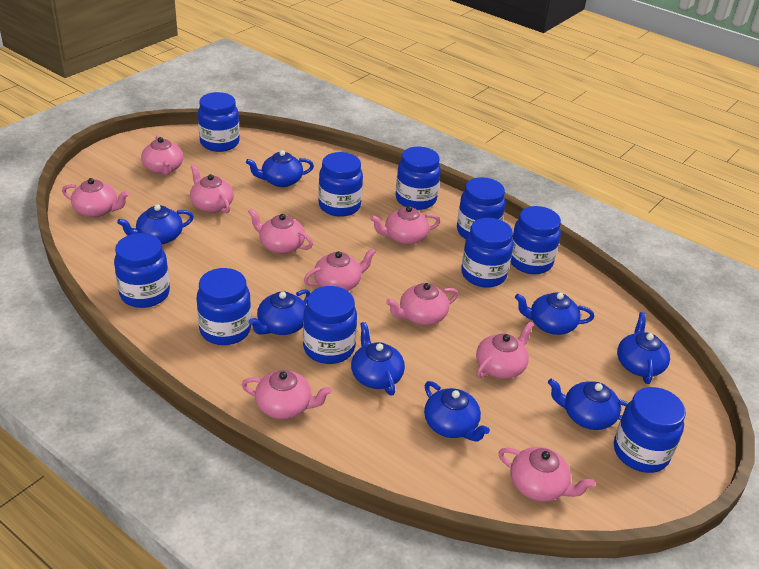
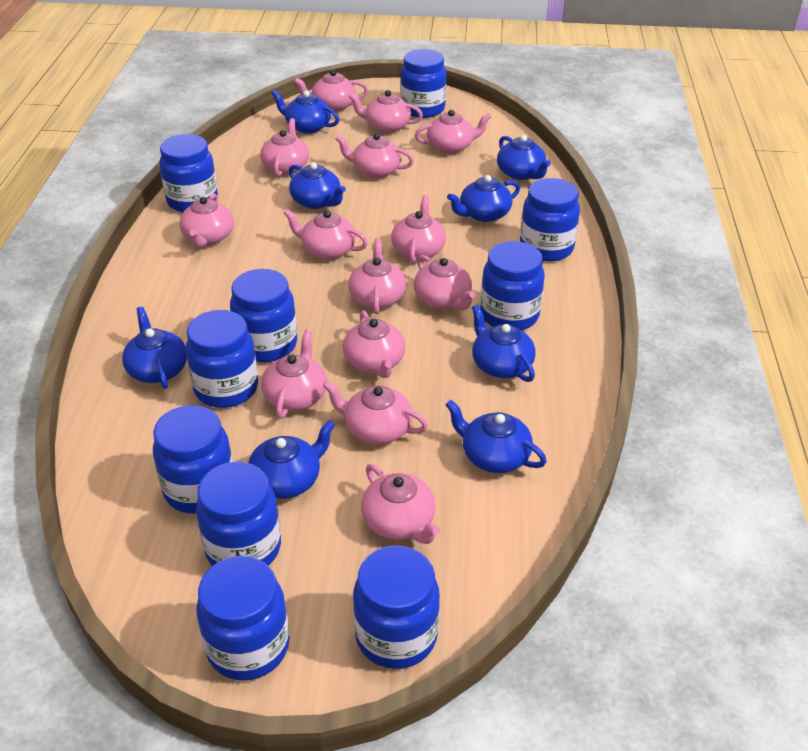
pink teapot: [62,178,129,217] [141,136,183,175] [190,164,234,213] [241,370,332,419] [248,208,313,254] [304,248,376,291] [370,206,440,245] [386,283,458,325] [476,321,534,379] [498,447,595,502] = 10 -> [179,193,234,248] [260,118,309,177] [261,330,327,419] [283,209,368,259] [294,70,368,112] [323,380,428,444] [336,133,414,178] [343,310,406,378] [348,238,407,314] [349,90,423,133] [361,464,440,544] [391,195,446,264] [414,255,475,310] [415,110,491,154] = 14

